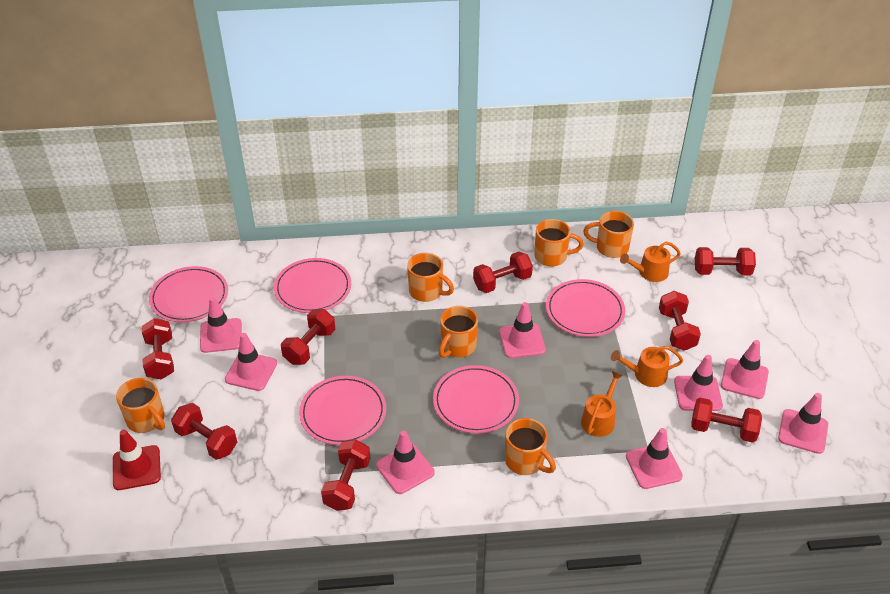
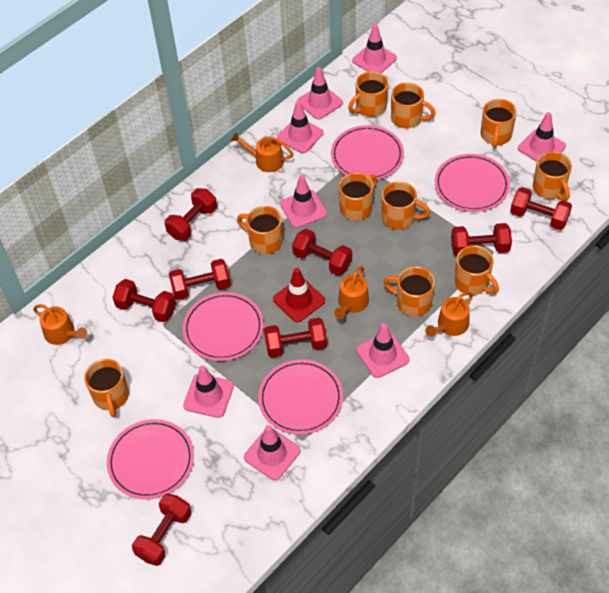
orange mug: [116,378,165,433] [407,253,454,302] [439,306,478,358] [505,418,556,475] [534,219,584,266] [583,211,634,258] = 6 -> [84,359,129,417] [237,206,283,254] [339,173,377,221] [348,71,388,117] [381,181,430,230] [384,266,435,317] [391,83,436,128] [454,245,499,295] [481,99,517,148] [533,151,572,201] = 10
orange watering can: [581,371,623,437] [611,346,683,387] [620,242,681,282] = 3 -> [33,304,87,345] [231,132,294,172] [334,266,369,319] [425,292,473,337] = 4

